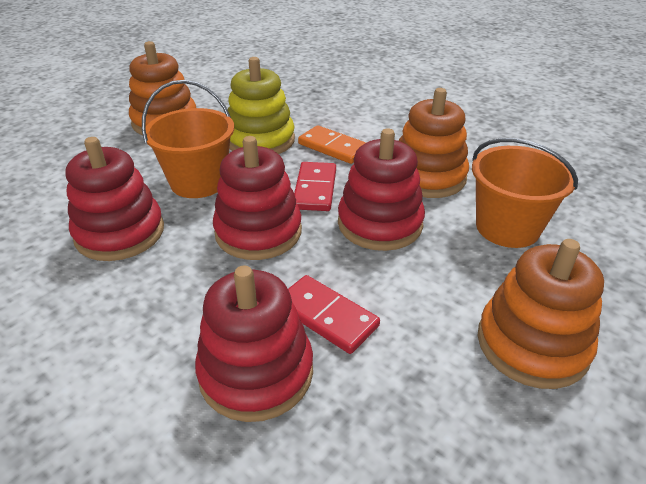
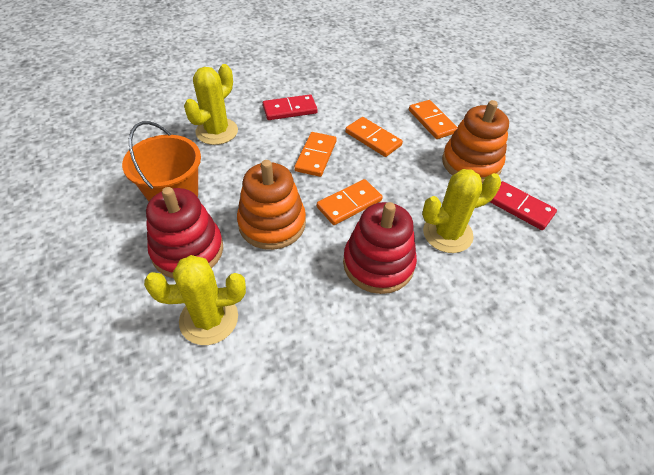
orange bucket: [142,80,234,198] [472,138,578,248] = 2 -> [122,121,201,202] = 1
orange domino: [298,125,366,164] = 1 -> [294,132,337,177] [317,179,383,225] [345,117,403,157] [409,100,458,139] = 4
orange stacking toy: [129,41,196,135] [399,88,469,198] [478,239,604,389] = 3 -> [237,160,306,250] [442,100,509,183] = 2
red stacking toy: [65,137,164,261] [195,266,313,422] [213,136,302,260] [338,128,425,251] = 4 -> [146,187,223,278] [343,202,417,294] = 2
yellow cactus: none = 0 -> [144,255,246,345] [184,64,238,145] [422,169,501,253] = 3
yellow stacking toy: [228,57,295,154] = 1 -> none = 0

